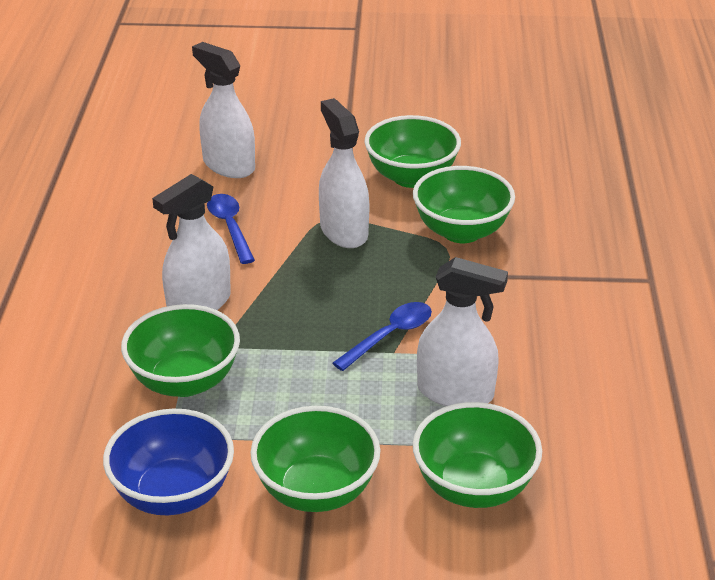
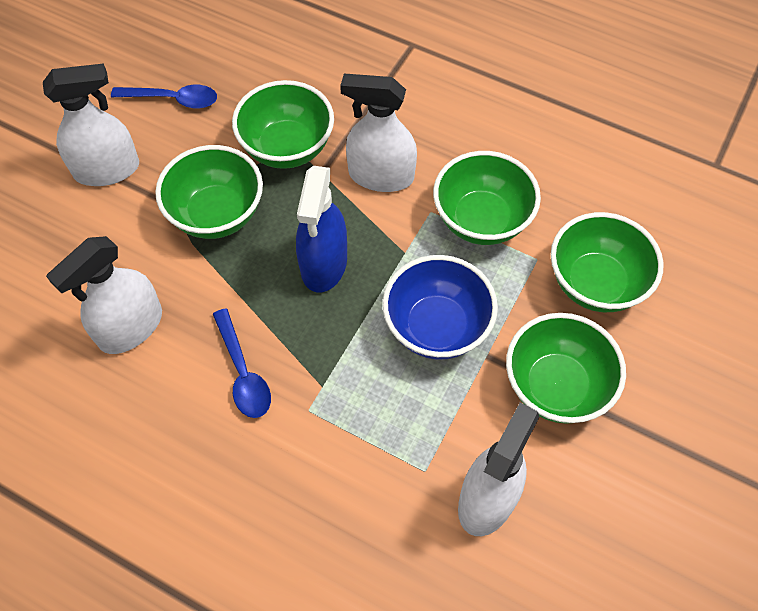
blue spray bottle: none = 0 -> [296,166,347,293] = 1

